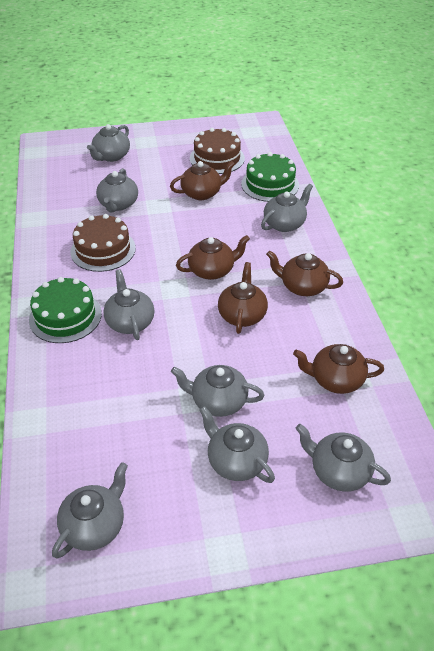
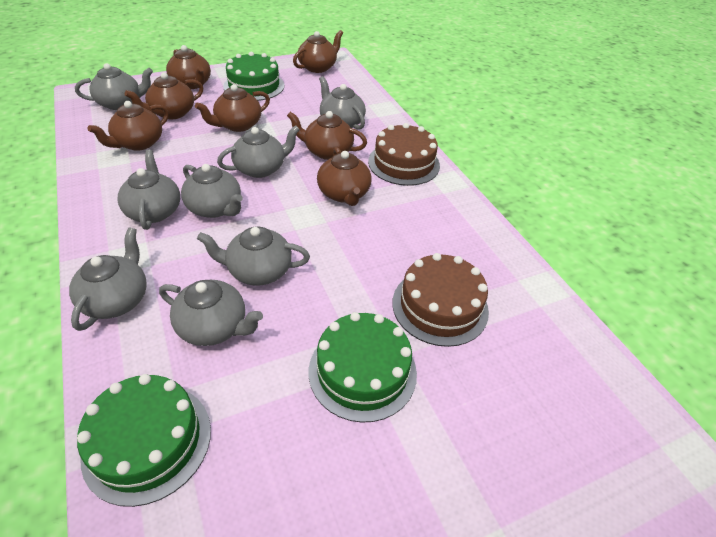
brown teapot: [170,161,235,200] [176,235,250,280] [218,262,268,334] [266,251,343,296] [293,344,384,394] = 5 -> [88,101,169,151] [125,72,203,119] [166,45,211,89] [195,84,270,132] [287,111,367,160] [293,30,343,73] [317,147,372,206] = 7
green cake: [29,277,102,343] [241,152,299,202] = 2 -> [77,374,211,507] [223,52,284,101] [309,312,417,423] = 3

